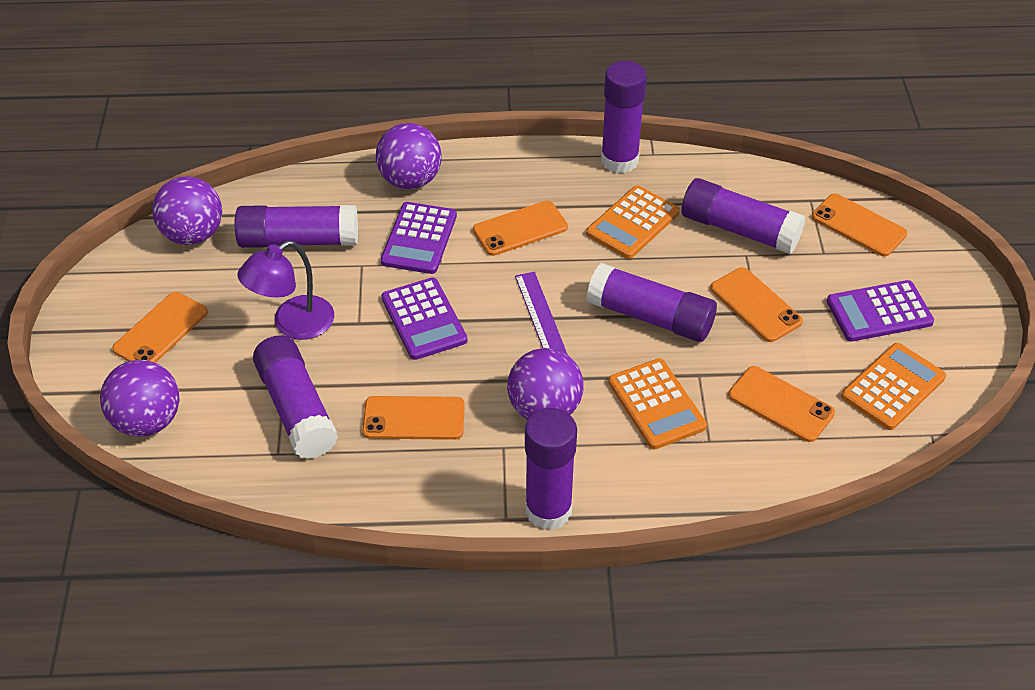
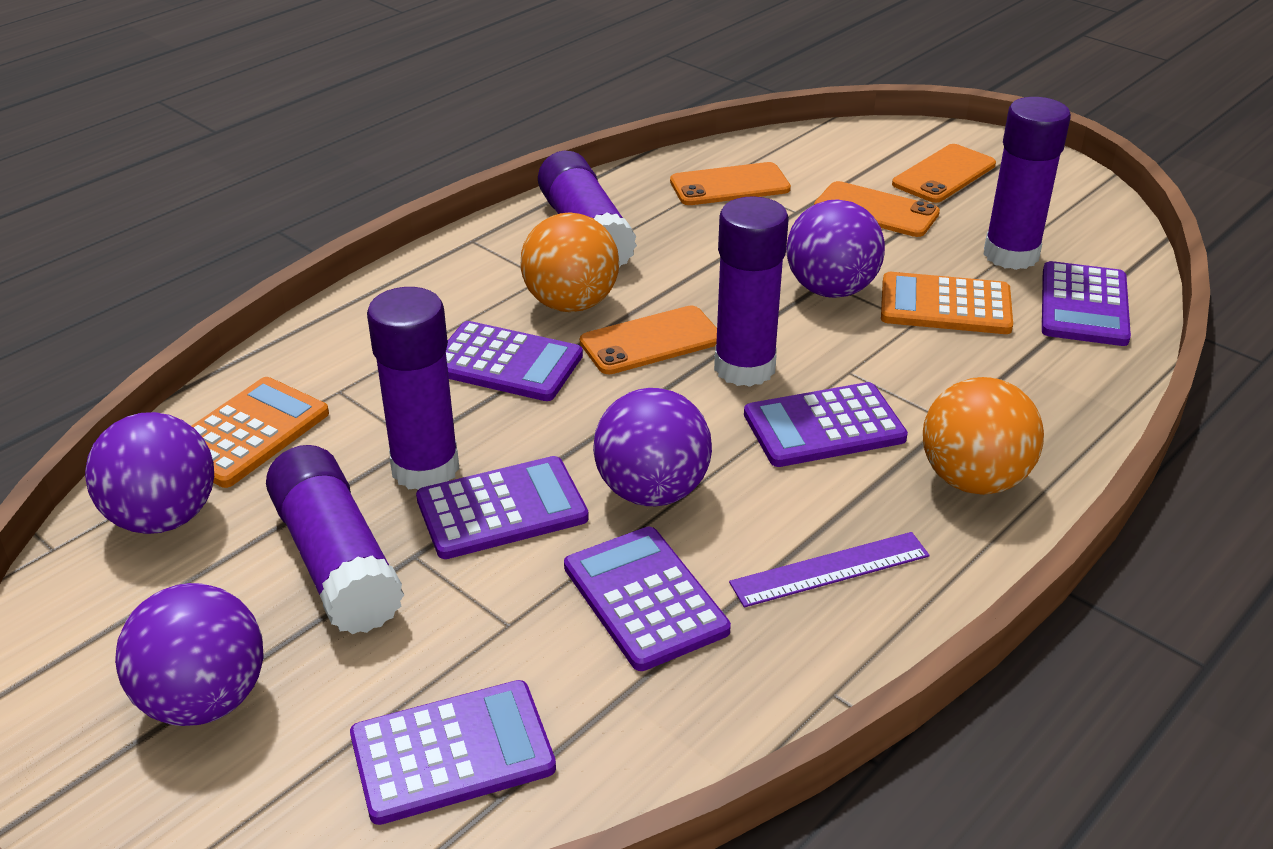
orange ball: none = 0 -> [520,212,619,312] [923,377,1044,495] = 2
orange calculator: [586,186,680,259] [608,358,707,449] [841,343,946,430] = 3 -> [192,377,329,488] [881,272,1013,334] = 2
orange phone: [112,292,208,363] [362,396,465,440] [473,201,568,256] [710,267,803,342] [728,366,835,442] [812,194,907,256] = 6 -> [580,306,717,374] [670,162,791,205] [814,181,940,237] [892,144,996,203] = 4
purple calculator: [381,202,457,274] [381,277,467,360] [827,280,934,342] = 3 -> [350,680,556,825] [416,456,589,559] [446,321,583,401] [564,527,731,671] [744,382,908,467] [1042,261,1131,346] = 6
purple glue stick: [235,205,358,248] [253,335,338,459] [525,408,577,530] [586,263,717,342] [601,61,647,173] [682,178,805,254] = 6 -> [266,445,404,634] [367,287,459,490] [538,151,637,267] [714,196,789,387] [983,97,1071,270] = 5
purple lamp: [237,241,334,340] = 1 -> none = 0

